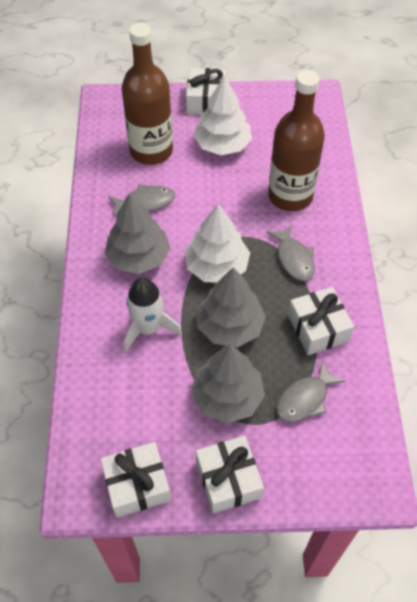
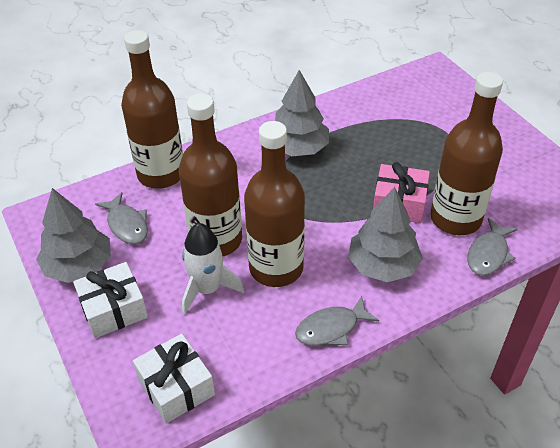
brown bottle: [122,23,173,165] [268,70,325,211] = 2 -> [121,30,183,189] [179,94,242,257] [244,121,305,287] [430,72,503,235] = 4
pink gift: none = 0 -> [373,162,430,223] = 1
white gift: [100,442,171,518] [186,68,227,115] [196,436,264,514] [288,287,354,355] = 4 -> [73,262,148,338] [133,334,215,424] = 2
white tree: [185,204,250,283] [193,75,252,155] = 2 -> none = 0

